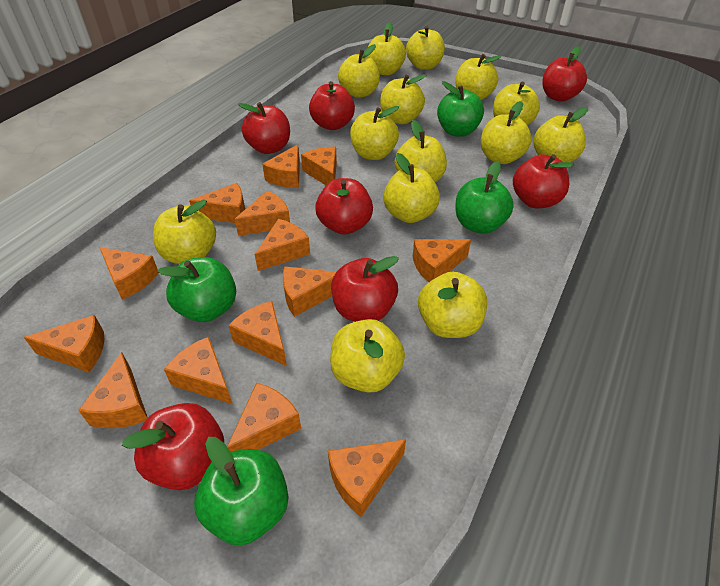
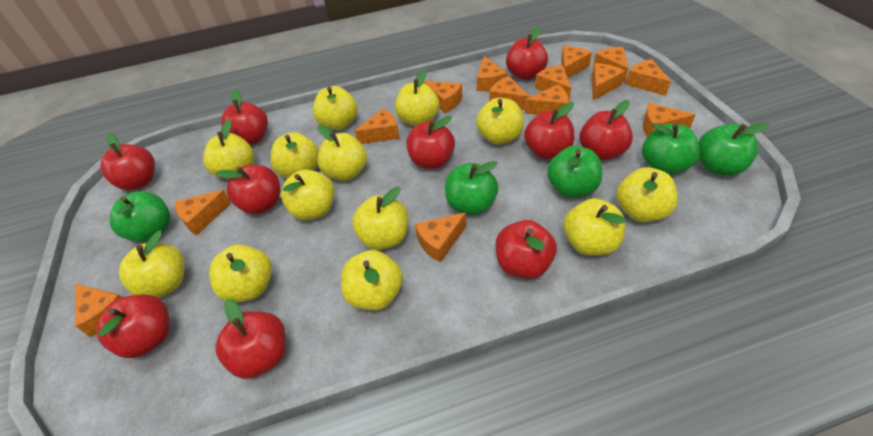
green apple: [157,257,236,322] [194,437,289,546] [437,81,484,137] [455,161,514,234] = 4 -> [110,191,170,242] [445,161,498,215] [547,146,602,198] [642,123,700,175] [698,123,770,176] = 5
red apple: [122,403,224,490] [238,102,290,154] [309,81,355,130] [315,178,373,235] [331,256,399,322] [513,154,574,208] [542,46,587,102] = 7 -> [96,295,170,358] [101,133,155,190] [215,299,286,379] [216,165,280,214] [221,89,268,145] [406,116,455,169] [496,220,557,279] [506,26,548,80] [524,102,574,159] [580,100,633,160] = 10
yellow apple: [153,199,216,264] [330,319,405,393] [338,44,380,98] [350,106,399,160] [368,22,406,75] [380,74,426,124] [383,153,440,223] [395,120,447,182] [406,26,445,70] [418,272,487,338] [455,54,502,100] [481,101,532,164] [493,82,540,125] [533,107,588,162] = 14 -> [119,230,185,298] [203,119,254,179] [209,244,272,302] [271,132,319,179] [281,169,334,220] [313,86,357,130] [317,125,367,181] [341,250,403,310] [352,187,408,250] [395,69,439,126] [476,98,524,145] [564,198,626,256] [616,167,678,222] = 13

